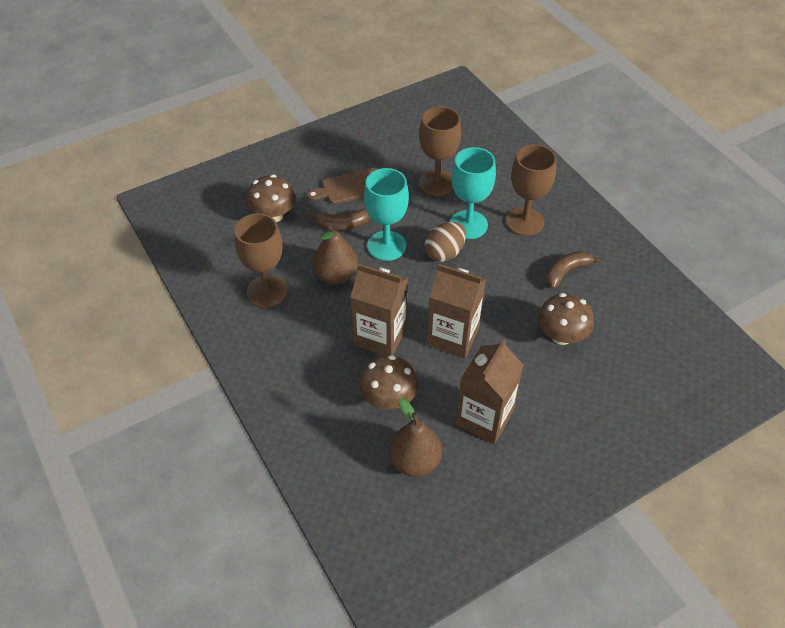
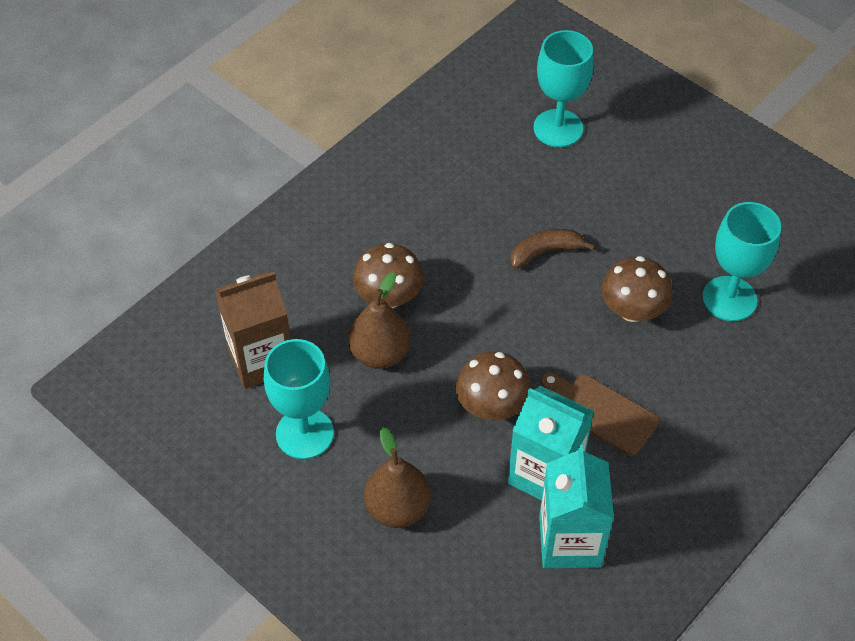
brown banana: [308,209,371,231] [546,251,602,289] = 2 -> [510,229,595,269] = 1
brown carton: [351,264,408,356] [427,264,486,358] [455,339,523,444] = 3 -> [215,272,291,389] = 1
brown egg: [425,222,466,262] = 1 -> none = 0
brown goblet: [234,213,288,308] [419,106,461,196] [506,144,556,236] = 3 -> none = 0
turquoise carton: none = 0 -> [508,386,594,501] [539,445,614,568] = 2
turquoise goblet: [364,168,409,261] [450,147,496,239] = 2 -> [264,339,334,459] [533,30,594,147] [702,202,781,321] = 3

